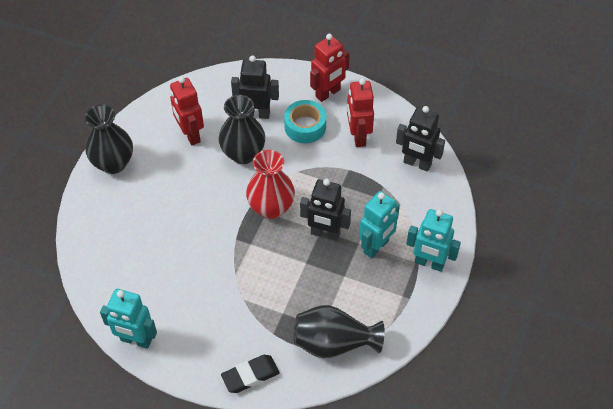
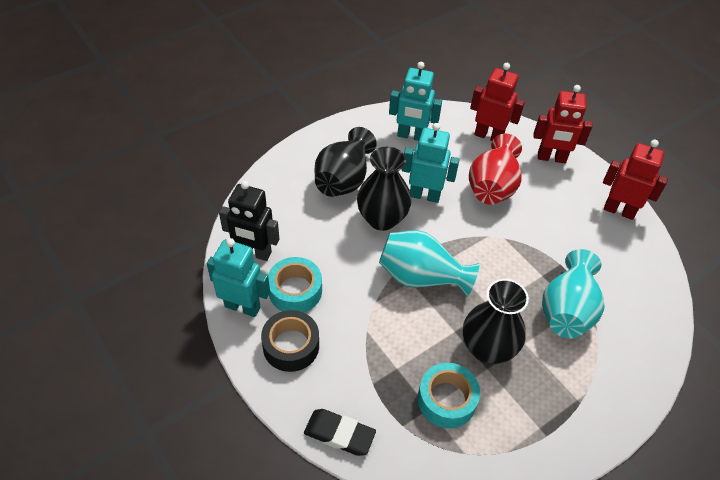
black robot: [231,55,279,119] [300,179,351,241] [396,106,445,171] = 3 -> [219,181,279,261] = 1
black tape: none = 0 -> [261,310,319,372] = 1
turquoise tape: [284,100,326,143] = 1 -> [268,257,322,312] [418,363,480,428] = 2
turquoise vase: none = 0 -> [379,230,479,297] [542,249,605,338] = 2

